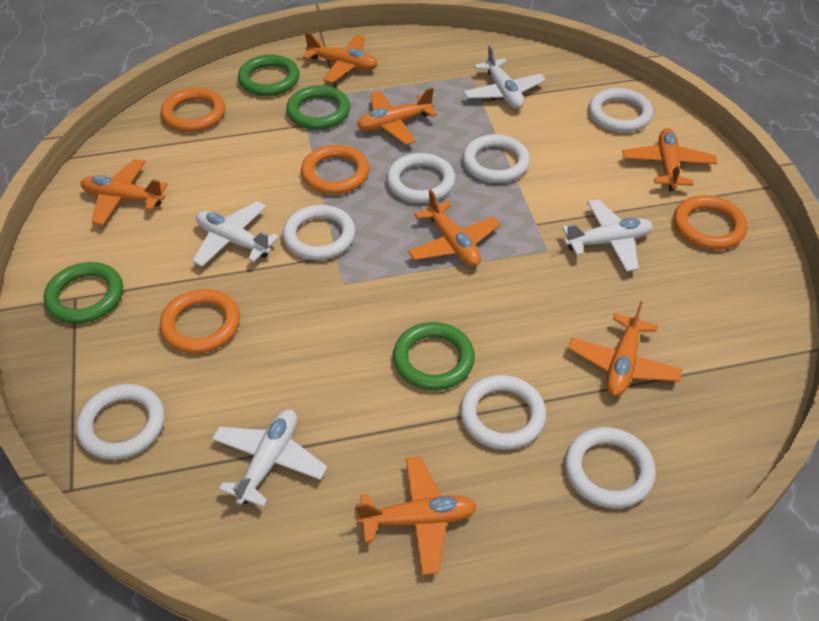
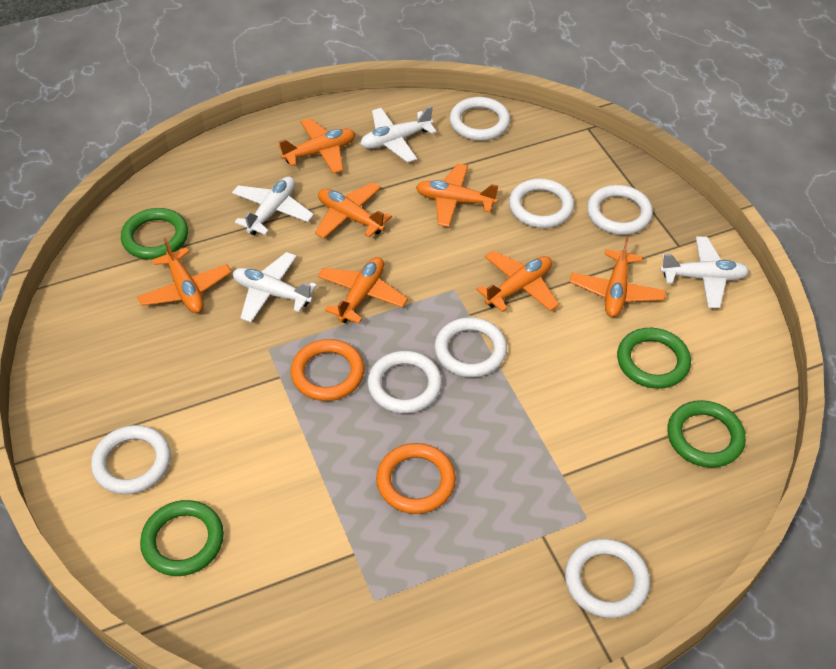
orange ring: [160,289,240,353] [161,88,225,132] [301,145,369,194] [674,195,748,250] = 4 -> [290,339,365,401] [376,443,456,514] = 2

